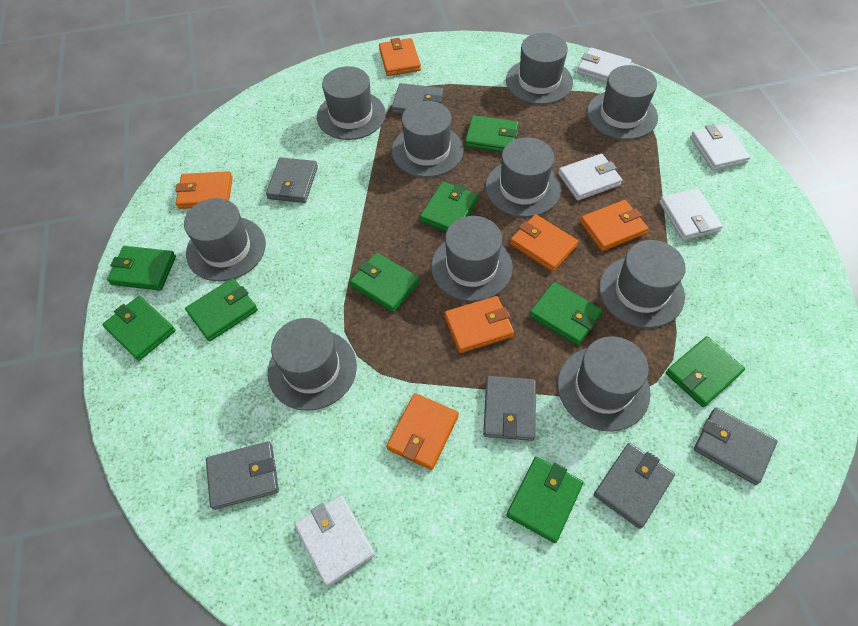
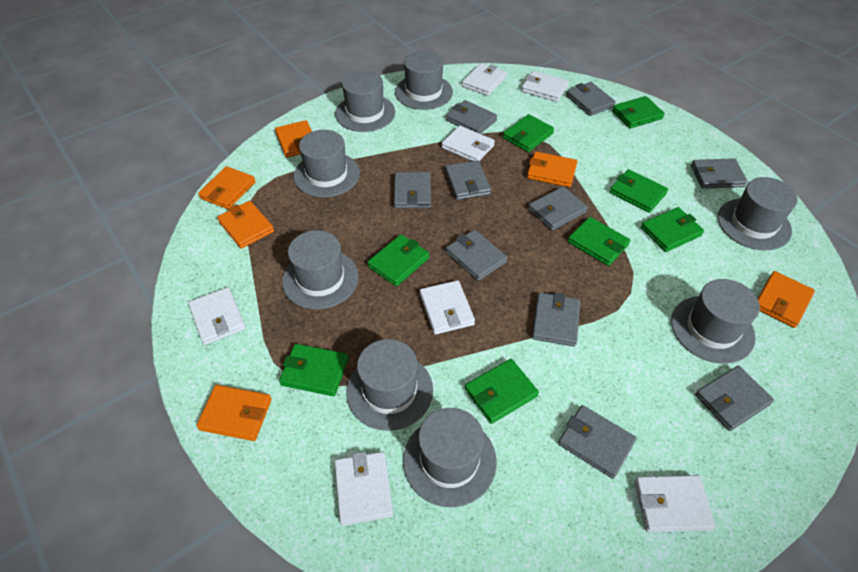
green wallet: [102,296,176,361] [107,246,176,291] [185,278,258,342] [350,253,420,312] [420,182,478,232] [465,115,519,152] [507,457,583,543] [529,282,603,346] [666,336,745,407] = 9 -> [279,344,348,396] [367,234,429,286] [465,359,539,424] [503,114,554,152] [568,217,630,266] [610,169,668,213] [612,96,665,128] [641,207,704,252] = 8
grey hat: [184,198,266,281] [268,318,357,411] [317,66,386,140] [392,101,464,177] [431,216,513,301] [486,137,561,217] [506,33,573,104] [557,336,651,432] [587,65,658,140] [599,240,686,328] = 10 -> [282,230,359,310] [294,130,360,198] [335,70,395,132] [346,339,433,431] [395,51,453,110] [403,408,497,507] [671,279,760,364] [718,177,798,250] = 8
grey wallet: [206,441,279,510] [266,157,318,203] [392,83,444,114] [483,376,536,441] [594,443,675,529] [694,407,778,485] = 6 -> [394,172,431,208] [445,160,491,200] [446,100,497,134] [446,229,508,281] [528,186,588,231] [532,292,580,347] [558,405,637,479] [566,82,616,116] [691,158,748,189] [695,366,774,431] = 10
white wallet: [294,495,375,587] [558,154,622,200] [577,47,632,83] [659,188,723,241] [690,124,751,170] = 5 -> [188,287,246,345] [334,452,393,526] [420,280,475,335] [442,126,495,161] [462,63,507,96] [521,71,569,102] [635,475,715,532] = 7

